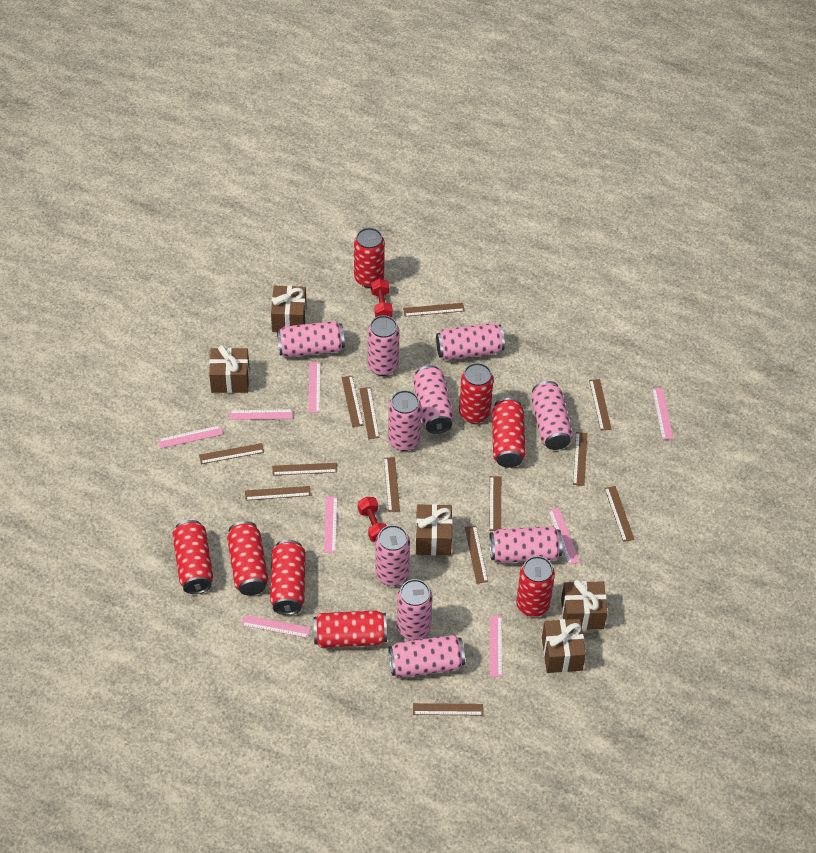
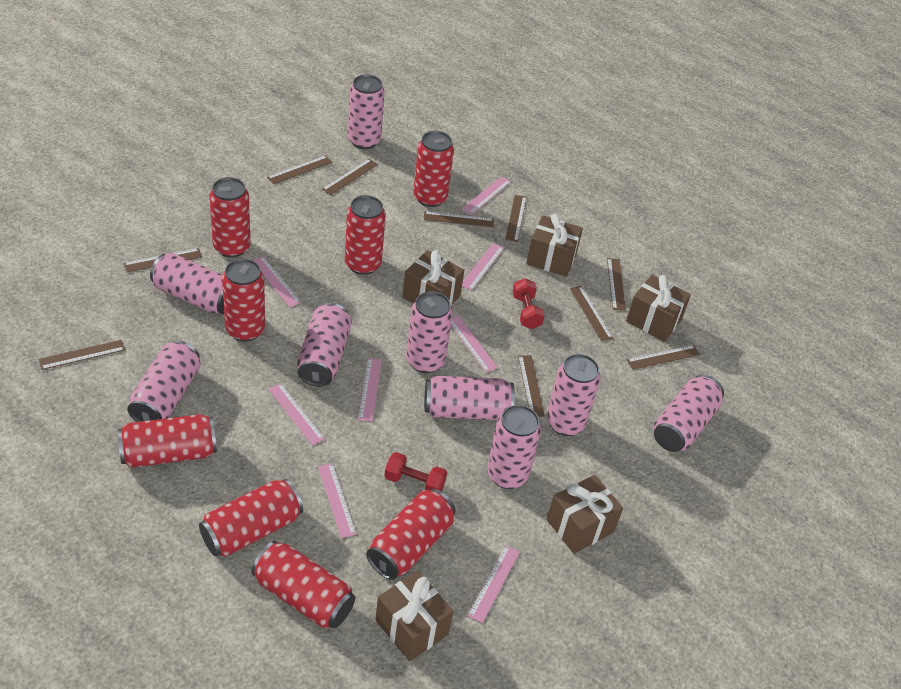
brown ruler: [199,443,264,464] [245,486,311,500] [272,463,337,475] [341,376,363,427] [359,387,380,439] [384,457,400,512] [403,303,465,317] [413,703,483,715] [465,526,488,583] [489,476,501,531] [573,432,587,486] [589,379,612,431] [605,486,635,542] = 13 -> [38,340,125,370] [123,248,202,272] [267,155,332,184] [322,159,378,195] [424,211,494,228] [505,195,527,242] [518,355,545,417] [570,286,613,341] [607,258,626,311] [627,345,700,370] = 10
pink can: [277,321,345,357] [368,315,400,376] [375,525,410,586] [388,390,421,451] [388,635,465,677] [397,579,432,640] [413,365,453,434] [436,323,505,360] [489,526,563,563] [531,381,573,450] = 10 -> [127,341,201,422] [150,253,224,314] [297,303,352,387] [348,75,384,149] [406,291,453,373] [424,376,515,420] [487,405,541,489] [546,354,601,436] [653,375,724,452] = 9

